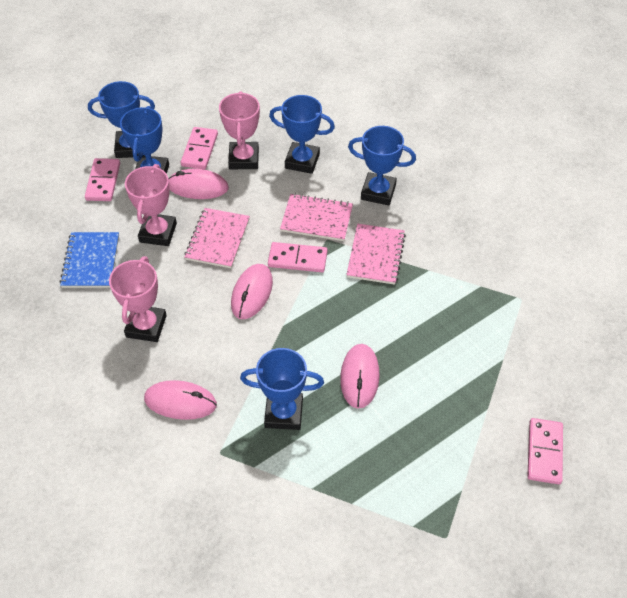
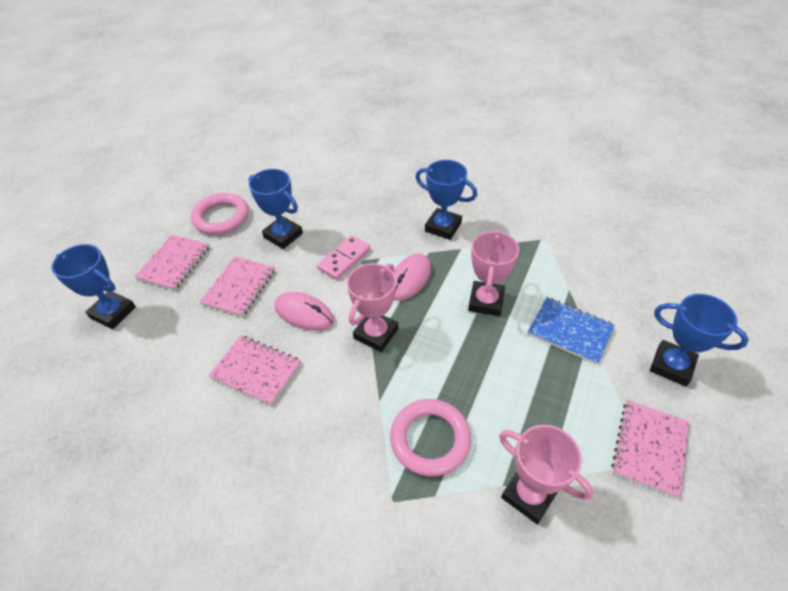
blue trophy: [88,81,155,158] [120,106,169,174] [240,348,324,430] [269,95,335,174] [348,126,416,205] = 5 -> [51,244,136,329] [249,169,303,249] [415,160,477,240] [650,294,749,386] = 4
pink domino: [85,158,120,201] [181,127,218,169] [268,242,327,272] [527,418,563,484] = 4 -> [317,235,371,280] = 1
pink mouse: [144,380,217,420] [168,169,229,199] [231,264,273,319] [340,344,380,409] = 4 -> [275,292,334,331] [394,253,431,301] = 2
pink notebook: [184,208,250,268] [280,193,353,241] [346,224,406,285] = 3 -> [135,235,210,290] [200,256,275,317] [208,335,301,406] [611,400,689,498] = 4
pink ring: none = 0 -> [191,193,249,235] [390,399,471,477] = 2

